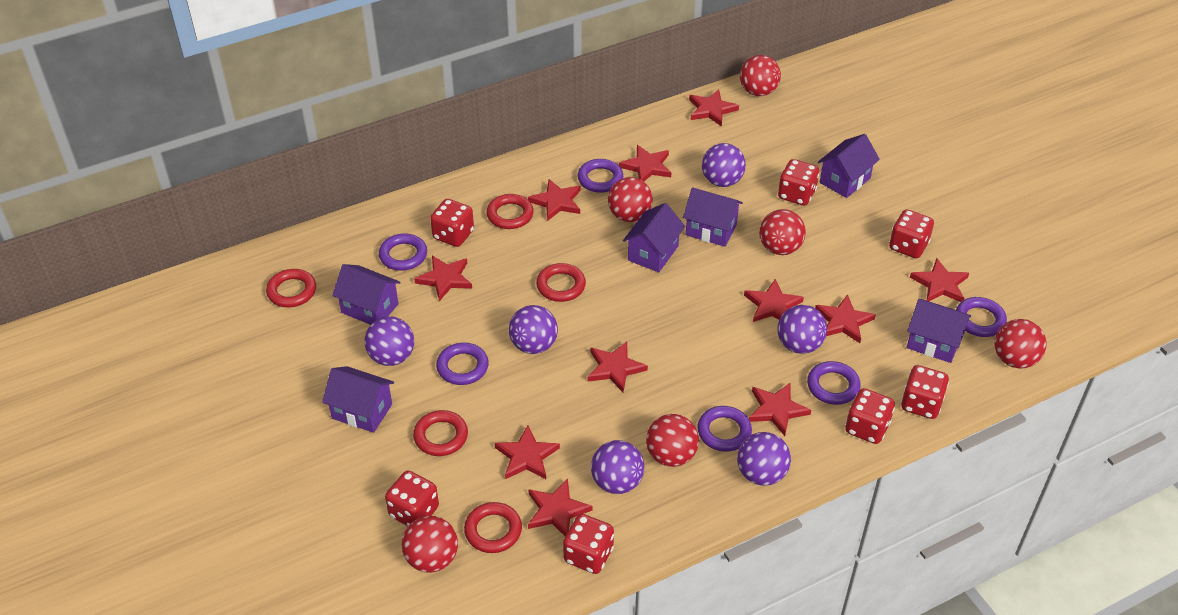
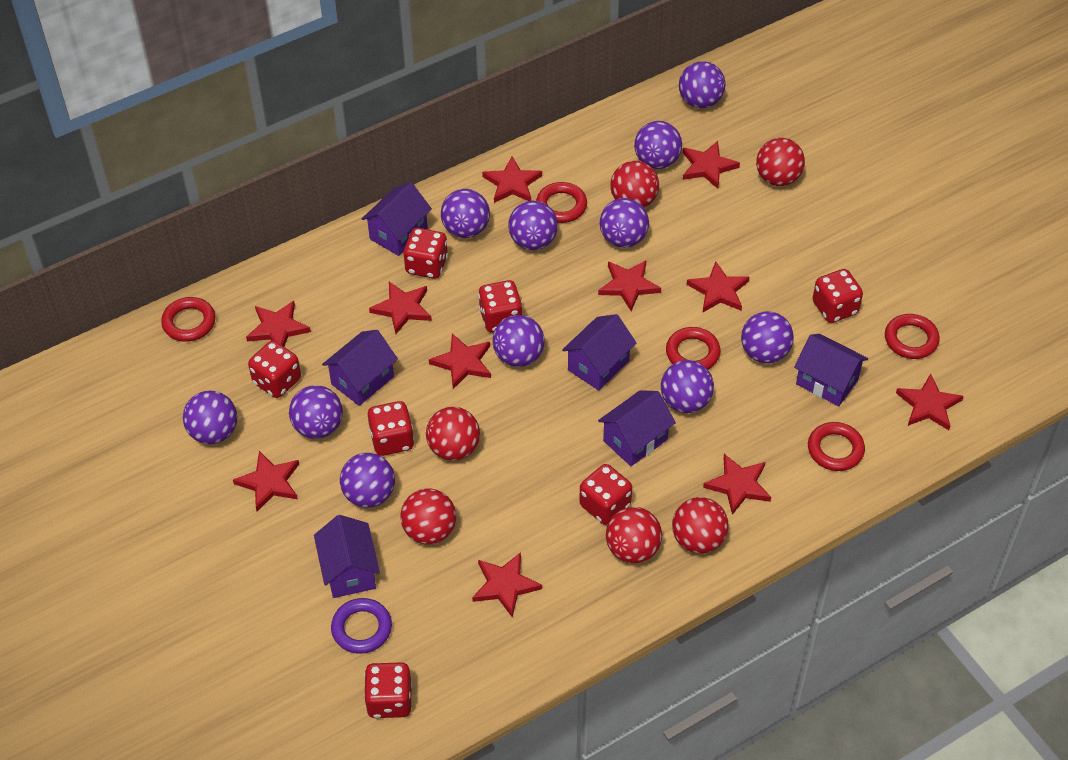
purple ball: [365,317,414,366] [509,305,558,354] [591,440,644,494] [702,143,746,187] [737,432,791,486] [777,305,827,354] = 6 -> [183,391,237,444] [289,385,343,439] [340,453,395,508] [441,189,490,238] [493,315,545,367] [508,201,558,250] [600,198,649,248] [634,121,682,169] [661,360,714,413] [679,61,725,108] [741,311,794,363] = 11
purple ring: [379,234,427,271] [436,342,489,385] [578,159,623,193] [697,406,752,452] [807,361,861,405] [956,297,1007,337] = 6 -> [331,598,392,654] = 1

